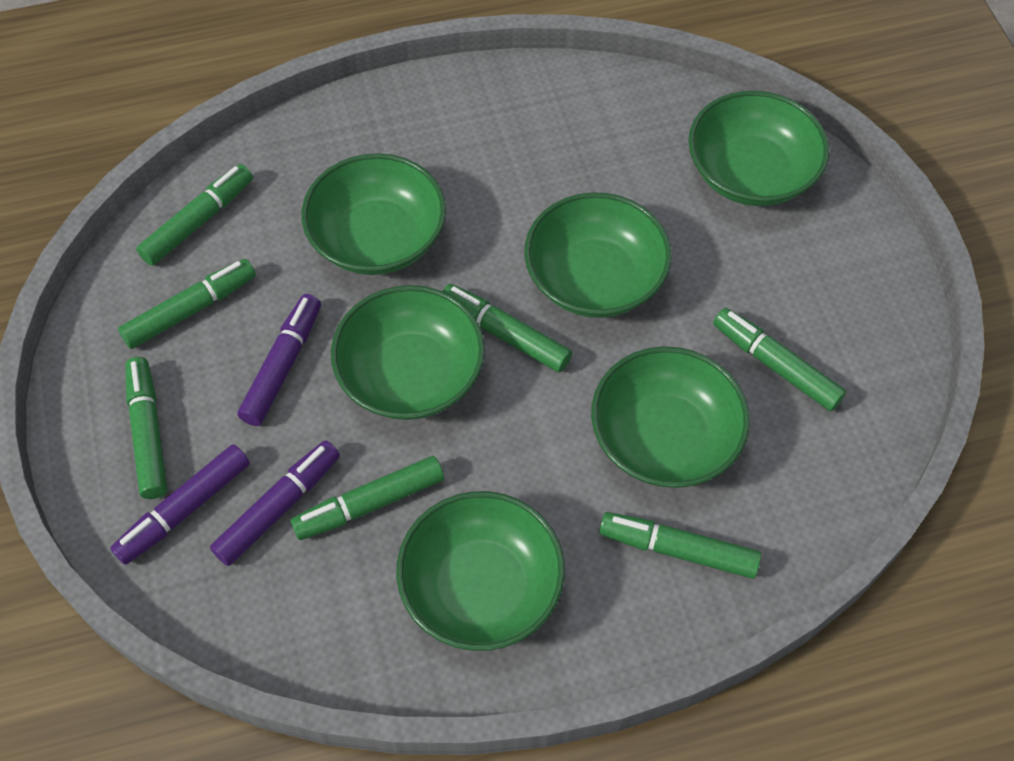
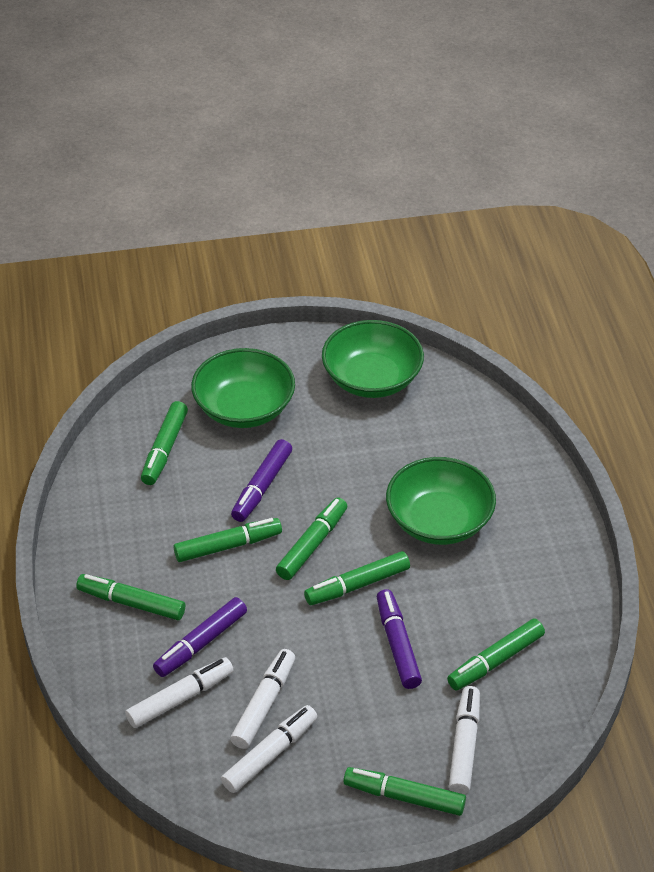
green bowl: [302,153,446,275] [331,285,485,420] [396,491,565,651] [524,192,672,318] [591,346,750,488] [688,91,829,206] = 6 -> [191,348,295,428] [322,320,424,398] [386,457,496,545] = 3
white marker: none = 0 -> [125,657,234,728] [221,705,317,793] [230,649,295,749] [449,686,480,794] = 4

